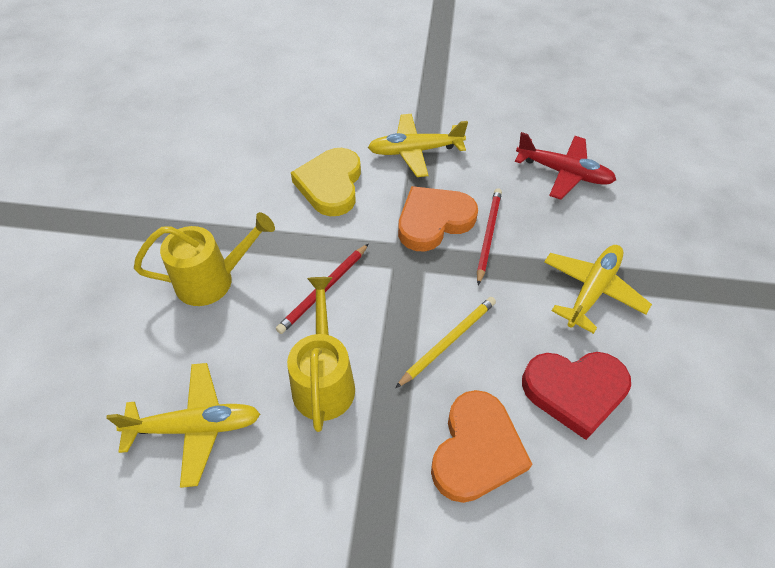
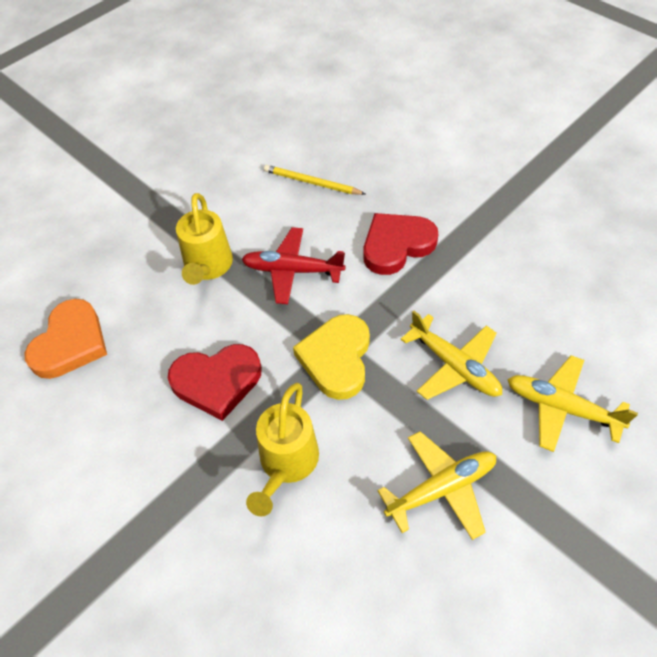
orange heart: [398,186,478,252] [431,390,532,503] = 2 -> [25,299,107,379] = 1
red heart: [522,352,631,440] = 1 -> [168,344,262,421] [364,213,439,275] = 2
red pencil: [276,244,369,334] [477,188,502,285] = 2 -> none = 0

